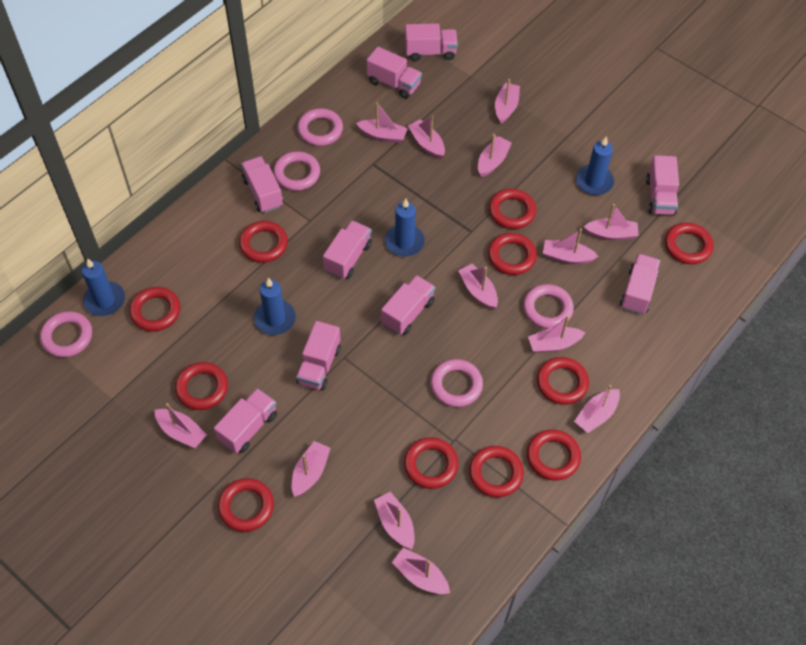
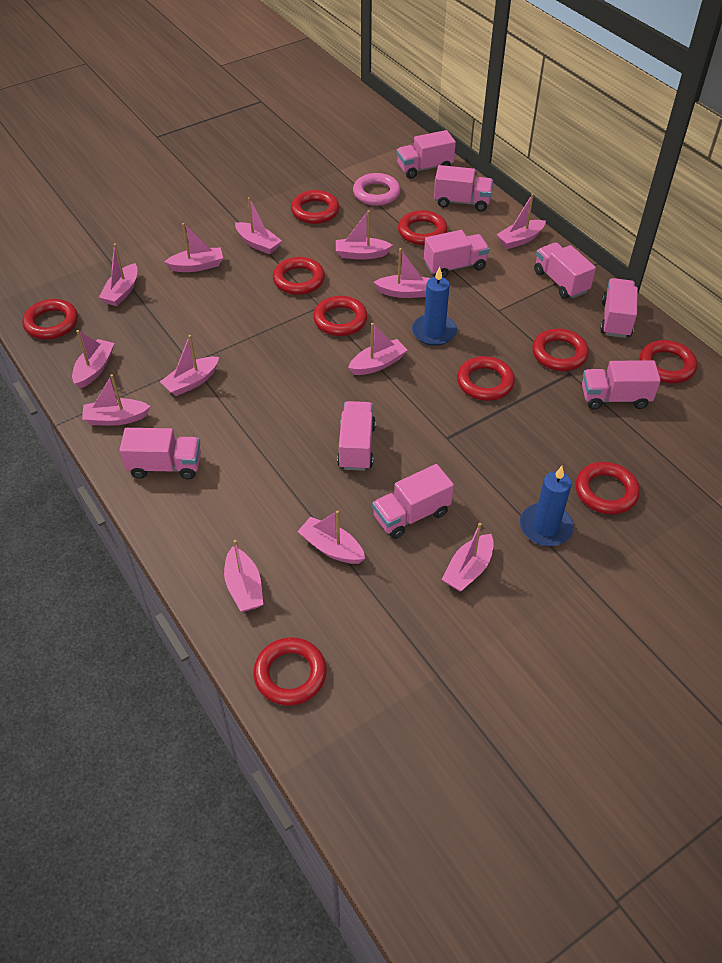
blue candle: [82,259,125,316] [254,278,296,335] [385,199,425,257] [576,136,614,195] = 4 -> [412,267,457,346] [520,466,574,546] = 2
pink ring: [40,311,92,357] [273,151,320,191] [297,108,343,146] [431,359,483,407] [523,284,574,329] = 5 -> [353,173,400,206] = 1
red ring: [129,287,181,332] [175,362,228,410] [218,478,274,532] [239,221,288,263] [404,437,459,489] [469,446,524,498] [488,233,537,275] [489,189,536,229] [527,429,581,481] [537,357,589,405] [665,222,714,264] = 11 -> [22,299,78,339] [253,637,327,706] [273,257,325,295] [291,190,339,224] [313,296,368,336] [398,210,448,245] [457,356,515,401] [532,329,589,371] [576,462,640,514] [639,340,697,383] = 10

